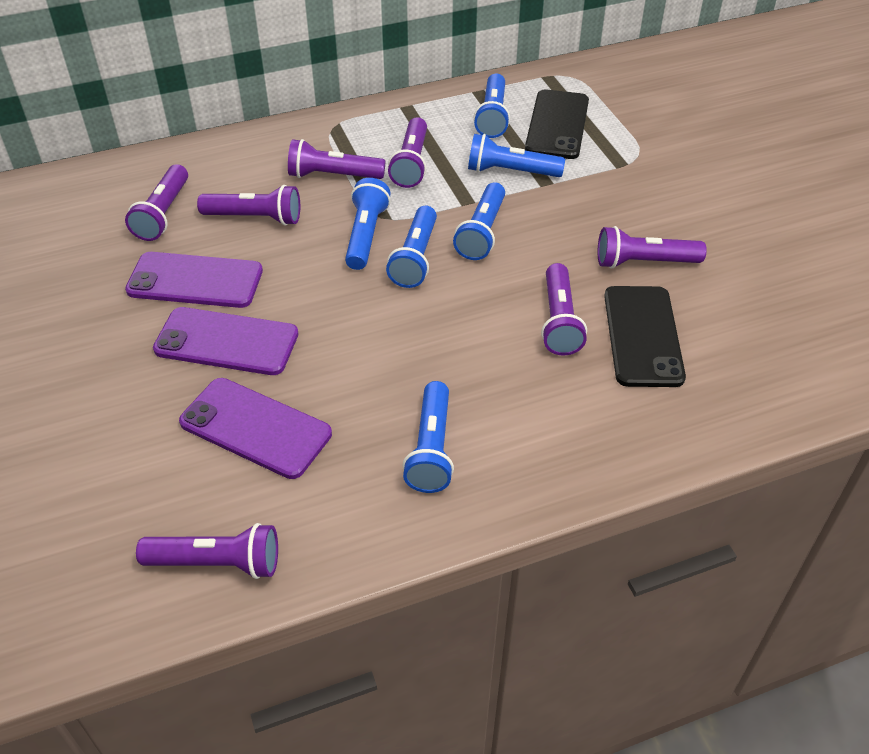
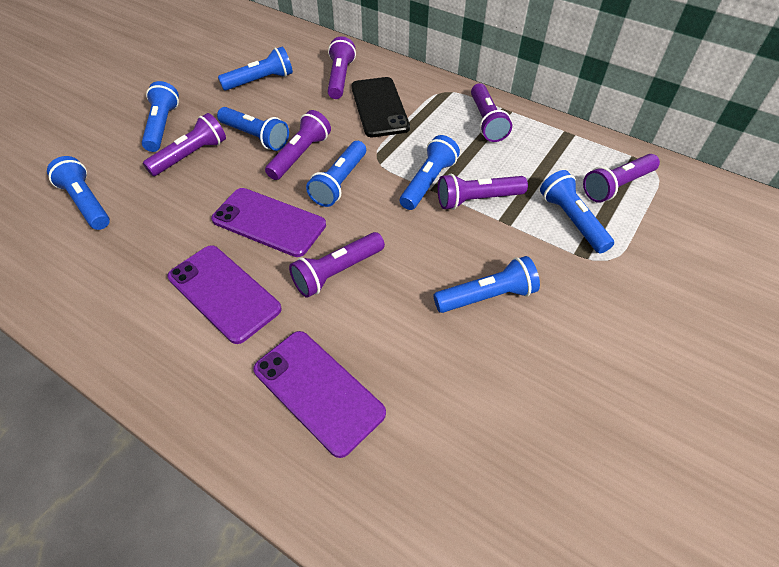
black phone: [525,89,589,159] [604,286,686,387] = 2 -> [351,77,410,137] = 1
blue flashlight: [345,178,391,270] [386,206,437,288] [402,381,454,493] [453,182,505,260] [468,134,565,177] [474,74,510,138] = 6 -> [47,156,110,230] [142,81,179,152] [217,107,289,151] [218,46,293,91] [306,141,366,207] [400,135,460,210] [433,256,540,313] [540,170,614,254] = 8

